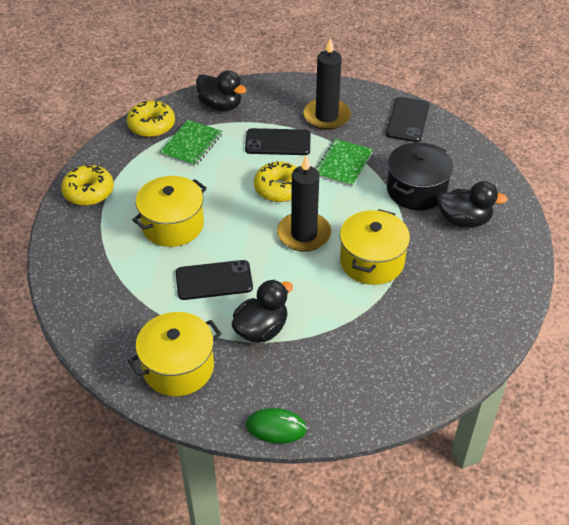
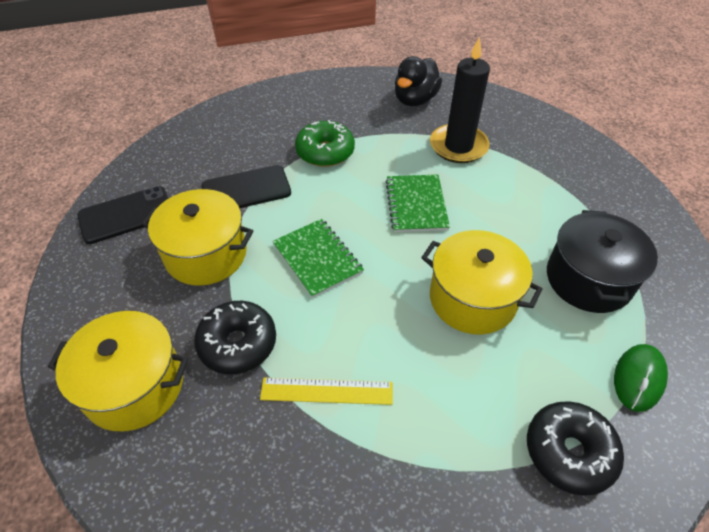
black candle: [277,156,331,252] [303,38,351,130] = 2 -> [430,37,490,163] = 1
black donut: none = 0 -> [194,301,276,374] [527,401,624,496] = 2
black duck: [196,70,246,111] [232,280,293,343] [437,181,508,228] = 3 -> [395,56,442,106] = 1
black phone: [176,260,253,300] [245,128,311,155] [386,97,430,142] = 3 -> [77,186,168,244] [202,165,291,208] = 2
green donut: none = 0 -> [295,120,355,167] = 1
yellow donut: [61,164,114,206] [127,101,175,137] [254,161,297,202] = 3 -> none = 0
yellow ruler: none = 0 -> [260,378,393,405] = 1

